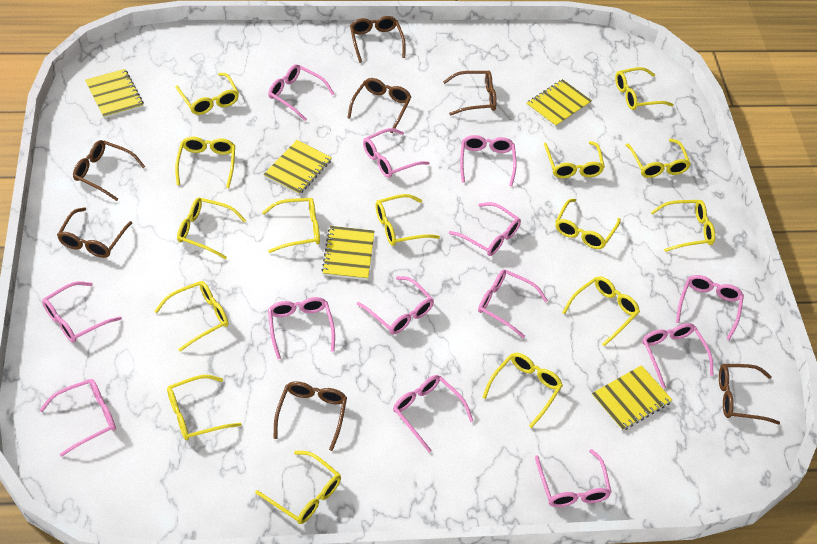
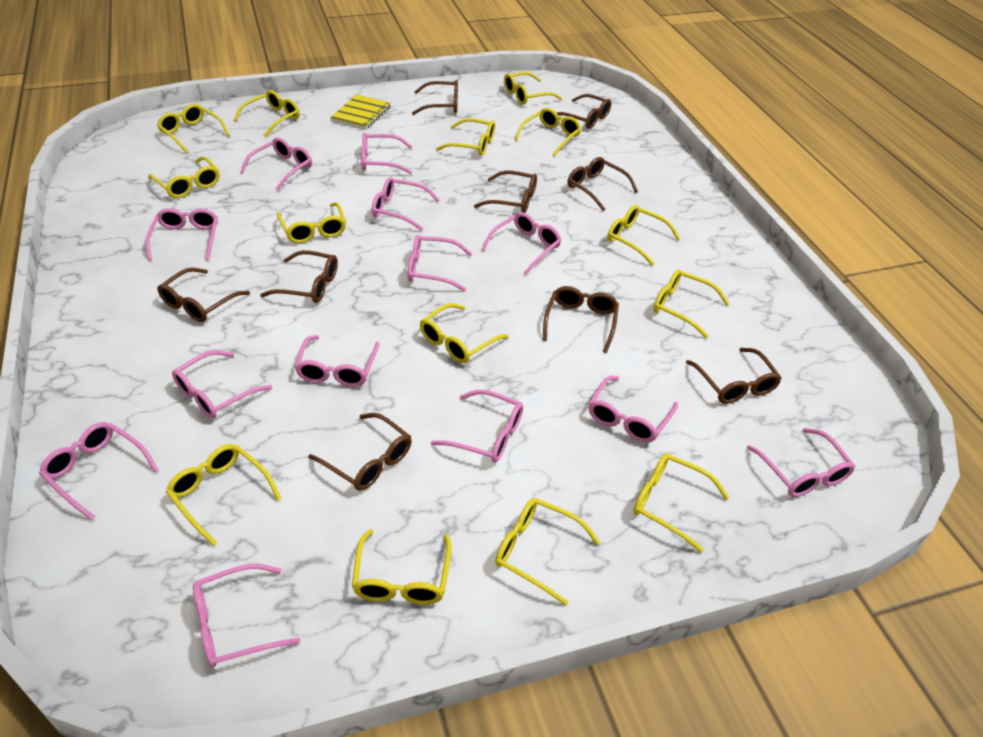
brown glasses: [57,207,132,258] [73,140,145,201] [273,381,347,451] [347,78,411,133] [350,16,406,63] [443,71,497,116] [719,364,780,425] = 7 -> [157,268,250,322] [260,250,338,303] [308,413,412,491] [412,80,458,115] [474,170,537,213] [543,286,619,353] [557,94,611,129] [567,157,638,211] [686,348,782,404] = 9
yellow glasses: [155,281,228,351] [167,375,242,440] [175,73,239,115] [175,137,235,188] [177,198,247,259] [255,451,341,524] [262,198,320,253] [375,194,440,246] [482,353,563,428] [544,141,605,178] [555,199,621,249] [562,276,640,346] [615,67,674,110] [626,139,691,178] [651,200,715,252] = 15 -> [148,156,220,198] [157,104,230,153] [166,444,282,546] [233,90,300,138] [277,202,346,243] [352,529,452,605] [420,303,509,363] [436,118,495,156] [495,498,600,606] [504,72,562,105] [515,108,582,156] [607,205,680,266] [633,454,729,553] [653,269,730,338] = 14
yellow notebook: [85,69,144,119] [263,140,332,195] [322,226,374,280] [526,79,592,127] [592,365,672,431] = 5 -> [330,95,391,130] = 1

